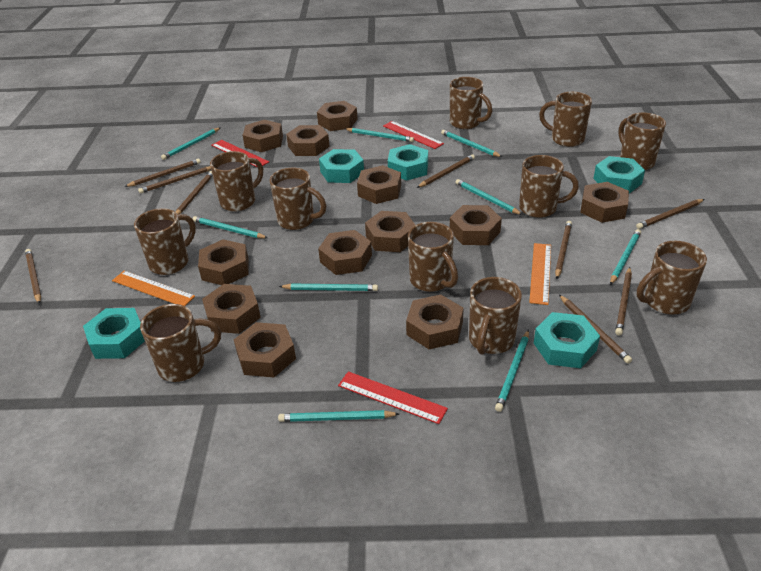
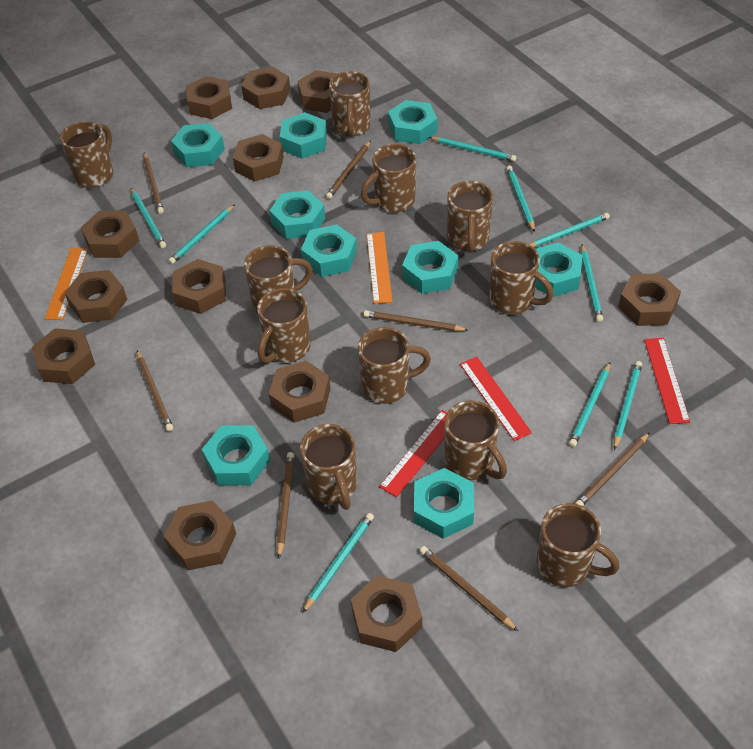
brown pencil: [25,249,41,304] [125,159,201,187] [138,166,211,194] [176,171,213,215] [417,154,475,188] [555,221,572,279] [559,295,632,364] [615,267,632,336] [636,199,704,229] = 9 -> [137,350,173,432] [143,153,164,214] [277,452,294,558] [326,140,371,199] [364,310,468,332] [420,546,518,631] [575,432,650,506] = 7
turquoise nut: [83,308,145,359] [319,149,364,183] [388,144,428,181] [534,312,600,368] [593,156,645,193] = 5 -> [171,123,225,167] [202,425,270,485] [269,190,325,239] [280,112,327,159] [301,225,357,277] [388,100,437,144] [402,241,458,294] [414,468,474,539] [535,242,582,297] = 9

